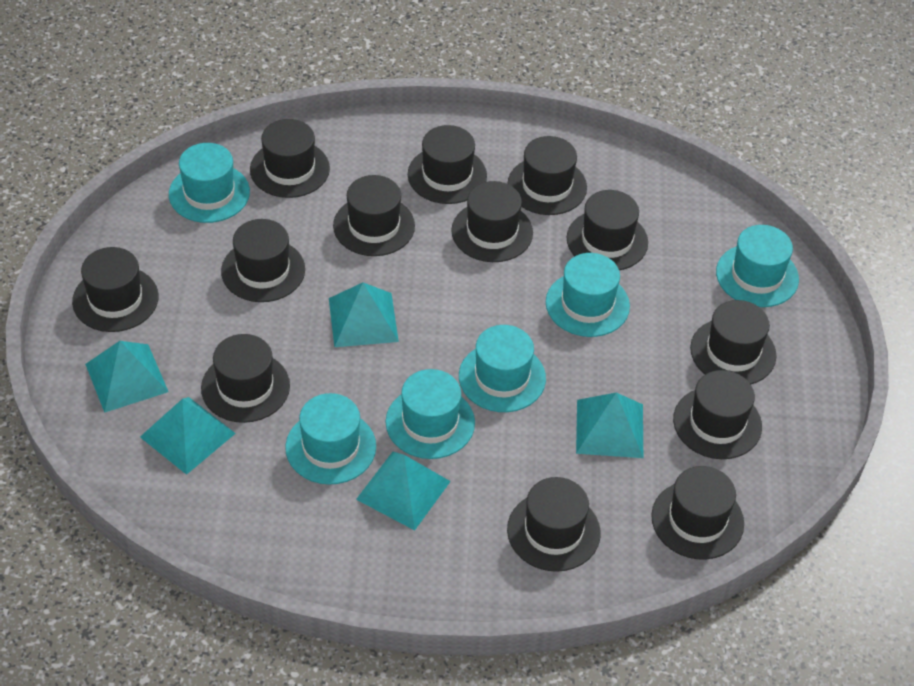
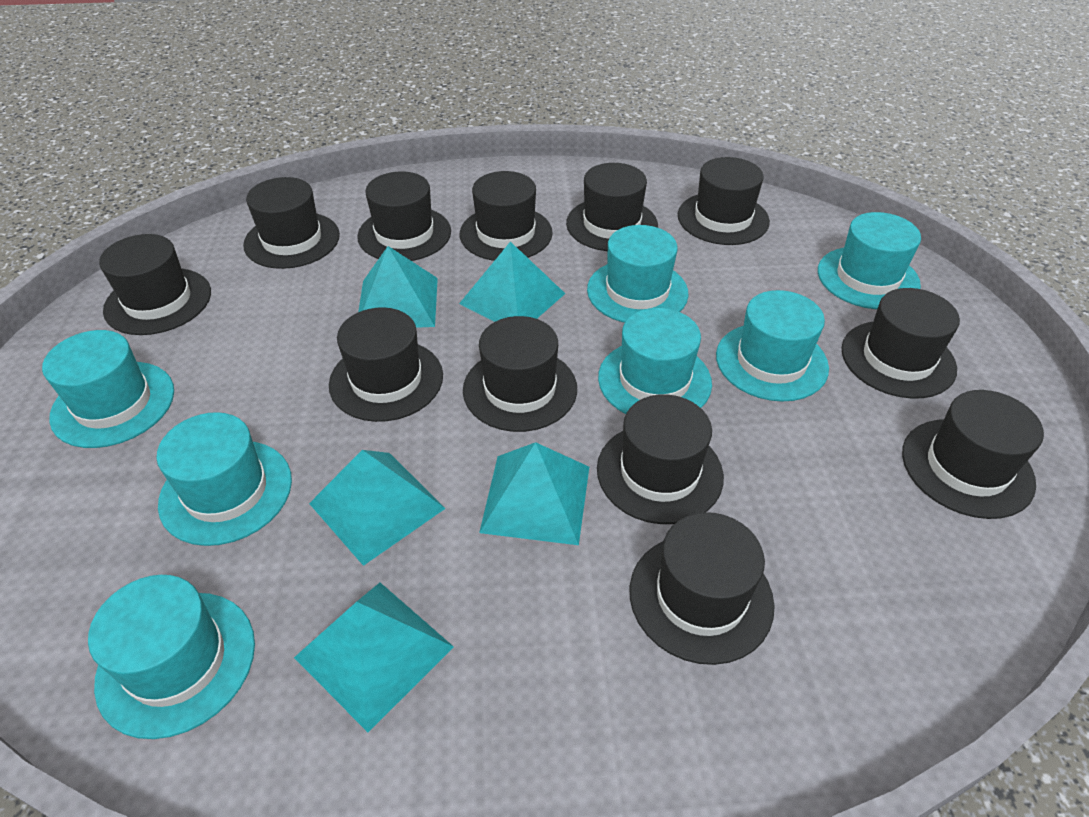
black hat: [72,247,159,332] [201,334,290,423] [221,219,305,302] [250,119,330,198] [333,175,415,256] [408,125,487,204] [451,181,533,262] [507,477,601,572] [508,136,587,215] [566,190,648,270] [651,466,744,560] [673,370,762,459] [690,300,776,384] = 13 -> [99,234,211,335] [243,177,340,269] [329,307,443,422] [357,172,451,261] [459,171,553,261] [463,316,577,432] [566,163,658,251] [597,394,724,524] [630,512,775,665] [678,157,770,245] [841,288,960,398] [902,390,1044,519] = 12
turquoise hat: [169,143,250,223] [285,393,376,485] [386,369,475,459] [459,325,546,412] [546,253,630,337] [716,225,799,307] = 6 -> [42,330,174,448] [88,575,255,739] [156,412,292,546] [587,225,688,323] [598,308,712,414] [716,290,829,402] [818,212,921,309] = 7

